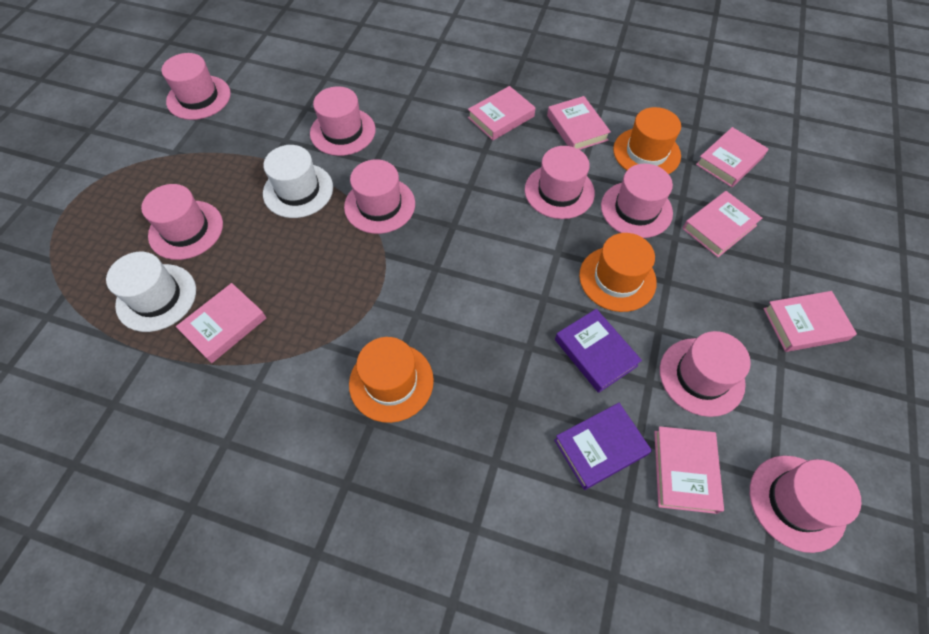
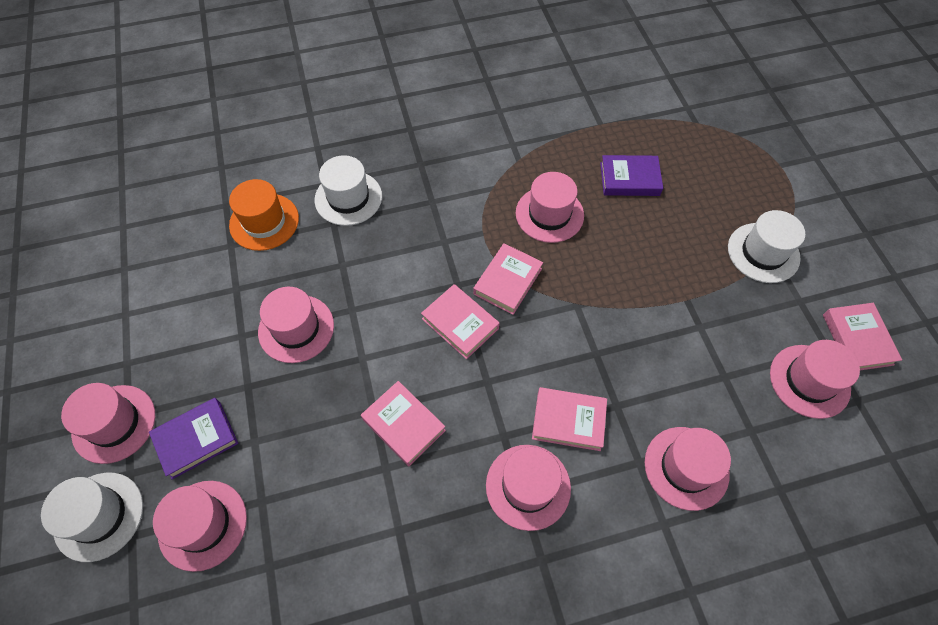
orange hat: [349,337,434,423] [579,233,657,312] [613,107,681,174] = 3 -> [229,179,299,251] = 1
pink book: [176,283,267,363] [468,86,536,140] [547,96,611,150] [654,426,724,514] [682,191,762,257] [696,127,768,187] [763,291,857,352] = 7 -> [361,381,446,466] [421,284,500,359] [473,243,543,315] [532,387,607,451] [823,303,902,370] = 5
pink hat: [141,184,223,260] [162,53,231,120] [310,86,376,156] [344,159,415,234] [525,146,595,219] [601,164,673,238] [660,331,751,417] [750,456,862,553] = 8 -> [61,383,155,464] [153,481,247,572] [258,287,334,363] [486,445,571,531] [516,172,584,243] [645,427,731,511] [770,340,860,419] = 7
white hat: [106,252,196,332] [263,145,333,218] = 2 -> [41,473,143,562] [315,155,382,226] [728,210,805,283] = 3

